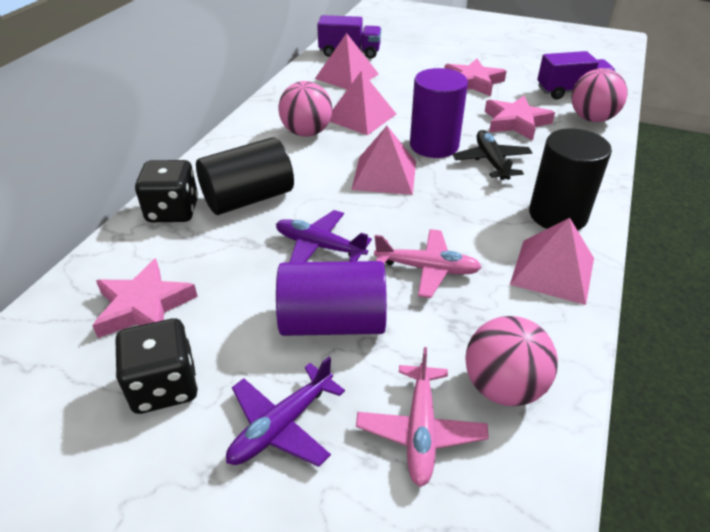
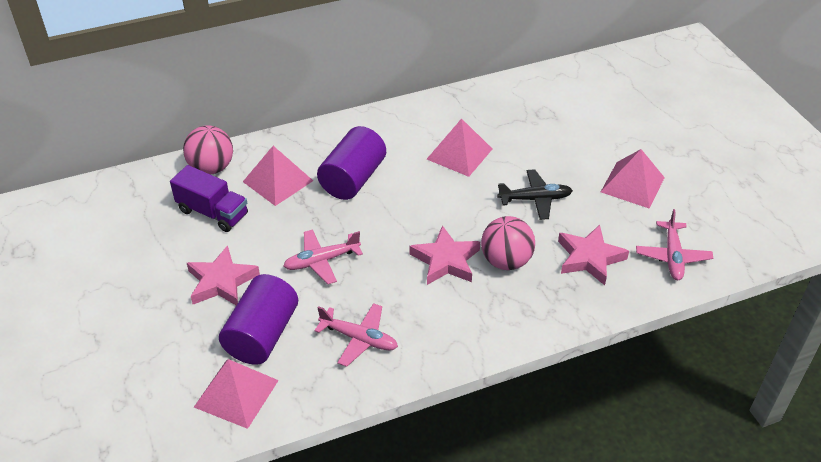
black cylinder: [196,137,294,215] [529,129,612,230] = 2 -> none = 0
black dice: [116,318,198,414] [135,160,198,222] = 2 -> none = 0
pink ball: [279,81,332,137] [465,316,558,406] [571,68,628,122] = 3 -> [183,125,233,175] [481,216,535,270] = 2
pink plane: [356,347,489,487] [374,229,482,298] = 2 -> [283,229,363,284] [314,303,398,367] [636,209,713,280] = 3
purple plane: [226,357,345,467] [276,210,372,262] = 2 -> none = 0
purple truck: [317,15,381,59] [537,51,616,100] = 2 -> [170,165,248,232] = 1

